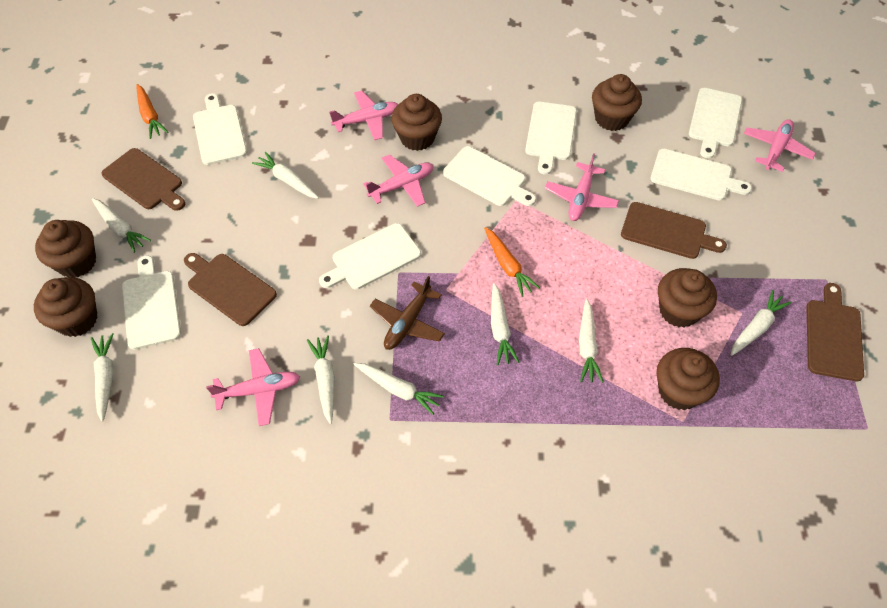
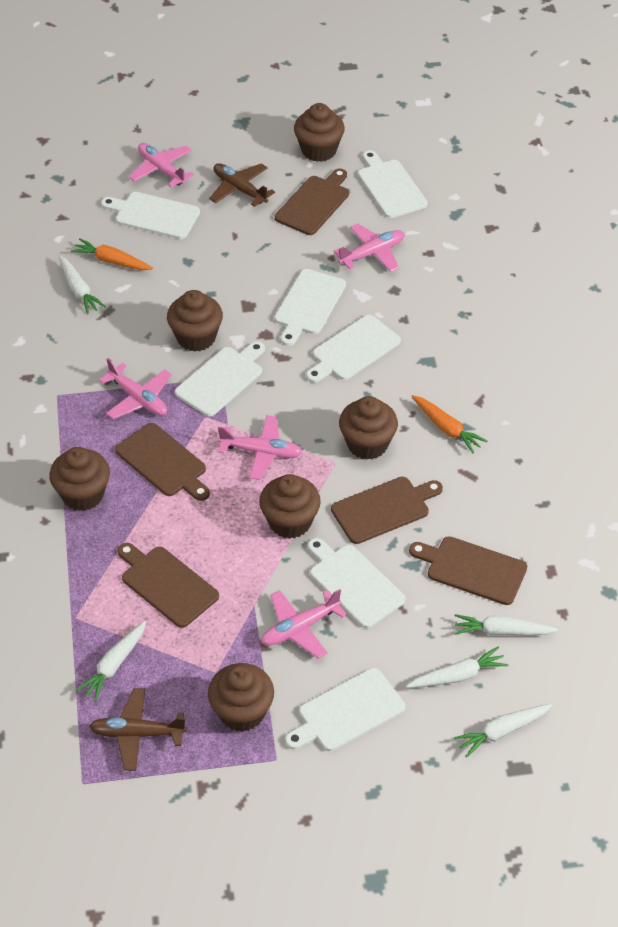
brown cutting board: [101,148,185,211] [184,253,277,326] [621,202,727,259] [806,283,864,381] = 4 -> [115,423,210,501] [118,543,219,628] [275,169,349,235] [331,477,443,544] [409,536,527,605] = 5
brown plane: [370,276,445,350] = 1 -> [89,688,187,771] [209,163,275,207] = 2
white carrot: [91,333,114,422] [92,198,151,253] [252,152,319,199] [307,335,335,424] [354,363,444,415] [491,283,519,365] [579,299,603,383] [731,290,792,356] = 8 -> [59,256,106,315] [76,621,146,702] [406,646,508,688] [454,704,552,758] [455,614,558,635] = 5

